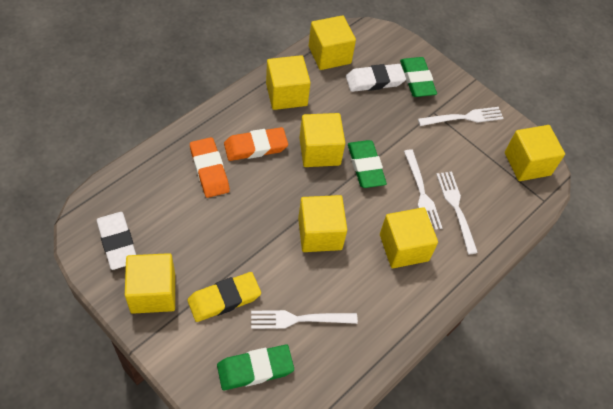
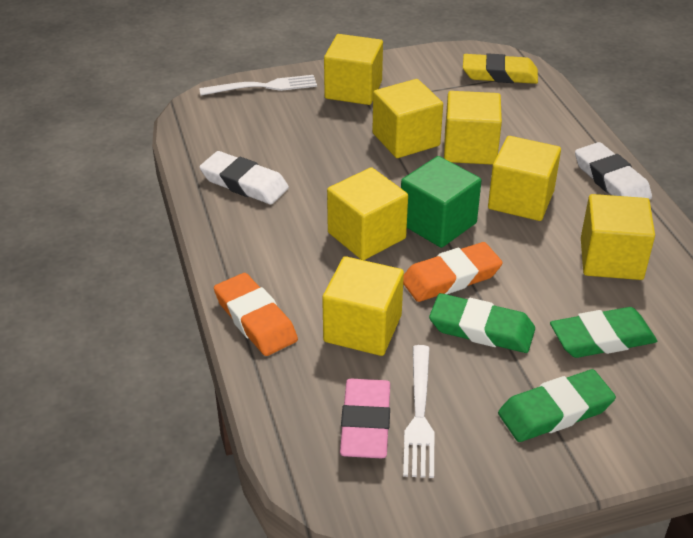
green cube: none = 0 -> [401,156,482,248] = 1
pink eraser: none = 0 -> [340,379,390,458] = 1
white fork: [251,310,358,329] [404,149,442,230] [418,107,504,126] [436,172,478,254] = 4 -> [199,75,317,96] [403,345,435,478] = 2

